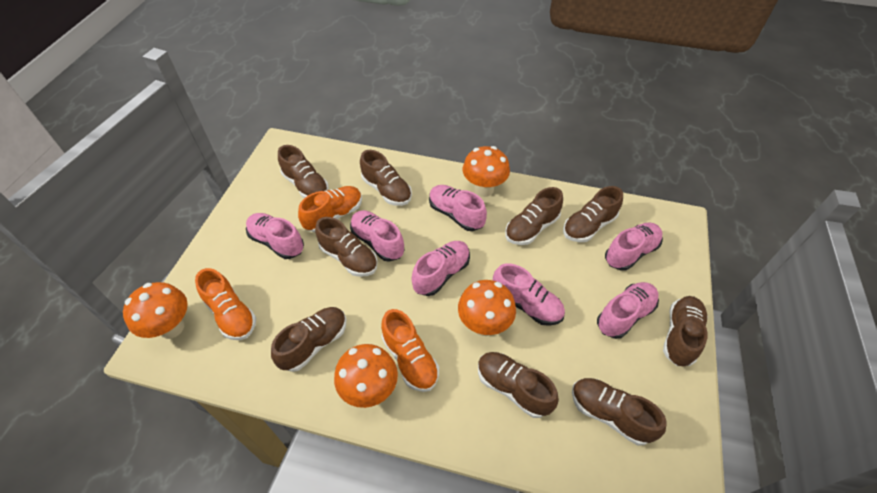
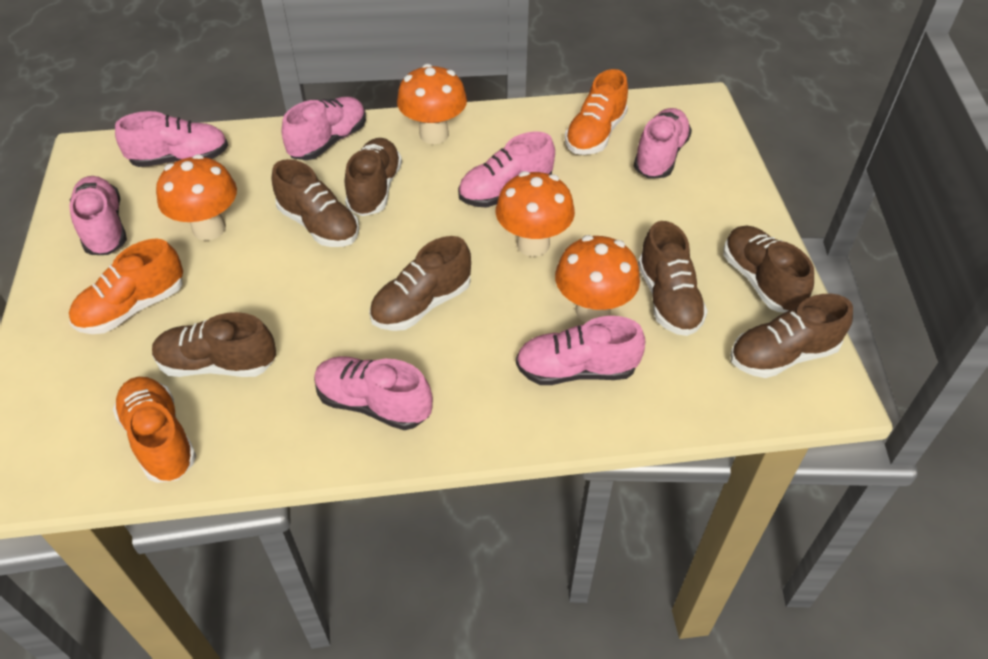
brown shoe: [271,307,346,372] [278,145,329,198] [315,217,378,277] [360,150,412,206] [478,352,559,418] [505,187,563,245] [563,186,623,242] [572,378,667,445] [663,296,708,367] = 9 -> [152,312,276,377] [272,159,359,247] [345,138,402,216] [369,236,471,331] [638,221,708,336] [723,226,814,312] [730,294,853,378] = 7

